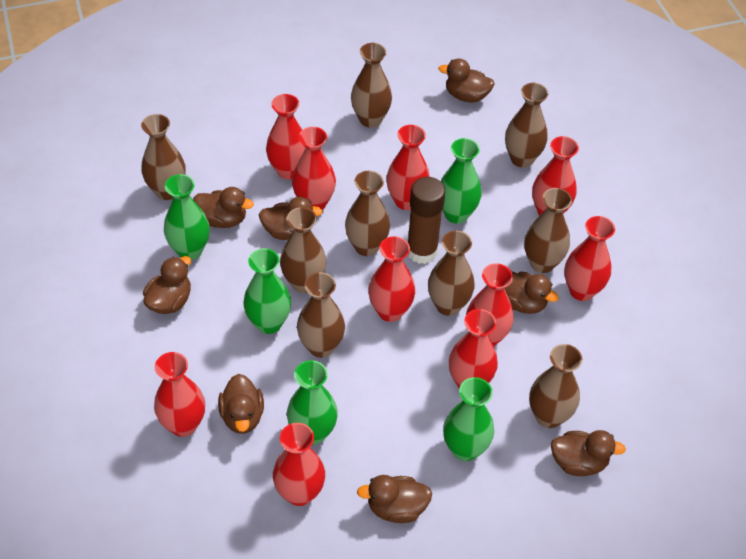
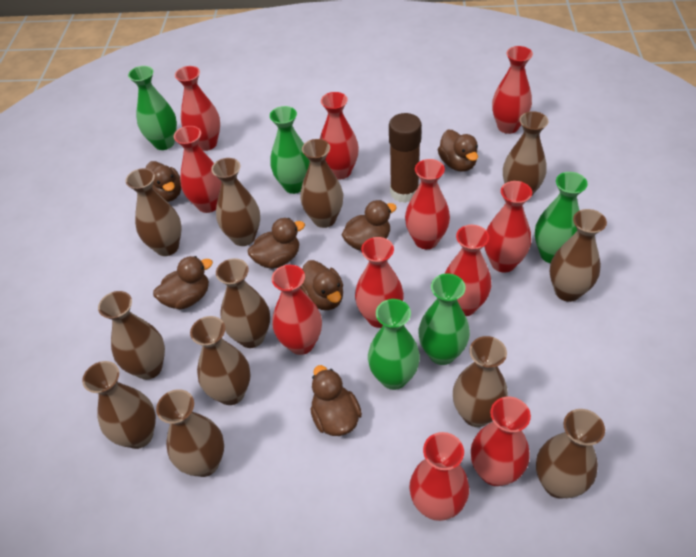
brown duck: [143,256,191,314] [193,187,254,228] [218,374,264,434] [259,197,323,240] [357,475,432,523] [439,58,495,102] [504,271,559,314] [551,430,626,476] = 8 -> [146,161,181,202] [153,256,213,309] [248,218,305,269] [300,260,343,310] [310,365,362,436] [341,200,397,251] [438,130,478,172] = 7
brown vase: [141,114,186,200] [280,207,326,293] [297,272,345,358] [345,171,390,256] [351,43,392,128] [428,230,475,316] [505,83,549,168] [524,188,572,273] [529,344,582,428] = 9 -> [82,361,156,449] [98,291,165,380] [125,168,182,256] [156,389,224,477] [190,316,250,405] [211,158,260,246] [216,258,270,348] [300,139,343,228] [453,336,508,427] [503,111,549,197] [536,409,605,499] [550,209,607,302] = 12
red vase: [154,352,205,437] [266,94,305,180] [273,423,325,506] [292,127,336,210] [368,236,415,322] [386,125,430,210] [449,309,498,388] [466,263,514,346] [532,136,579,216] [564,216,615,301] = 10 -> [174,126,221,213] [175,66,220,151] [272,265,322,355] [320,92,359,179] [355,237,404,328] [405,159,450,249] [409,432,469,521] [445,225,491,316] [471,397,531,486] [484,181,532,273] [492,46,533,134] = 11

